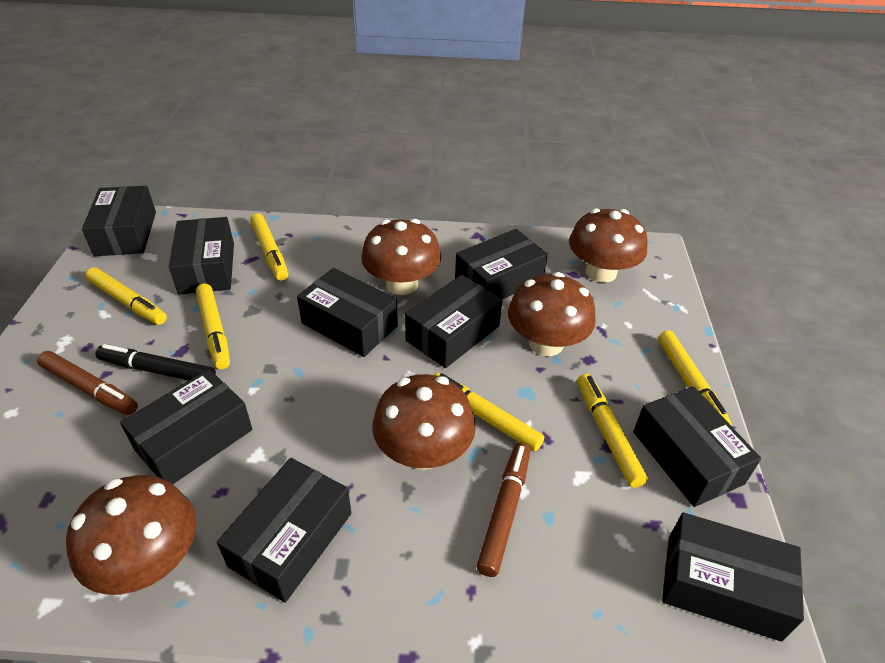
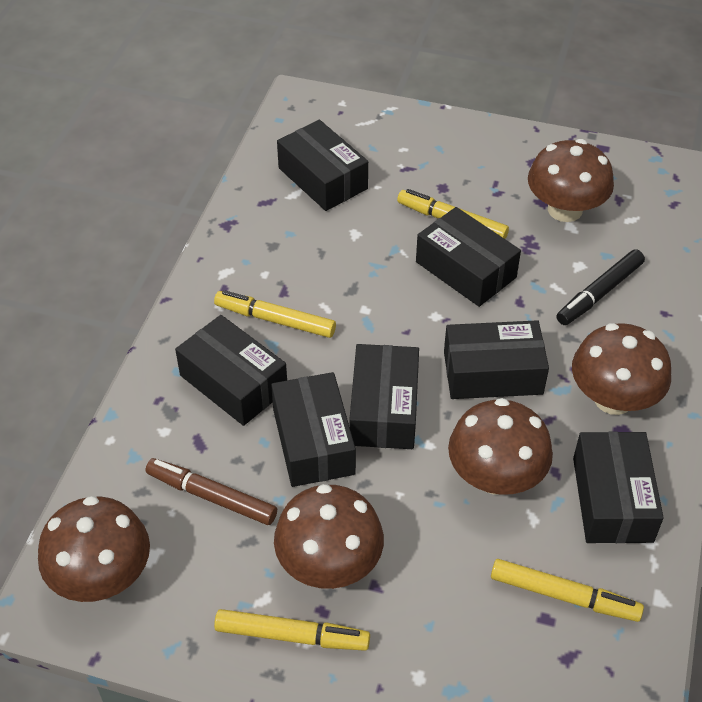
black box: [82,186,156,256] [120,369,252,484] [169,217,234,294] [217,458,351,603] [297,268,398,357] [405,275,503,368] [455,229,548,299] [633,386,761,507] [662,512,804,642] = 9 -> [175,315,287,426] [271,372,356,487] [277,120,368,211] [349,344,419,449] [416,207,521,307] [444,320,549,399] [573,432,664,543] = 7
brown marker: [37,351,138,415] [477,442,530,577] = 2 -> [146,458,277,525] = 1
yellow marker: [85,268,167,325] [196,283,230,369] [250,213,288,281] [434,373,544,452] [578,374,648,488] [658,331,732,425] = 6 -> [214,290,336,338] [214,609,370,651] [397,189,509,239] [491,559,644,622] = 4

